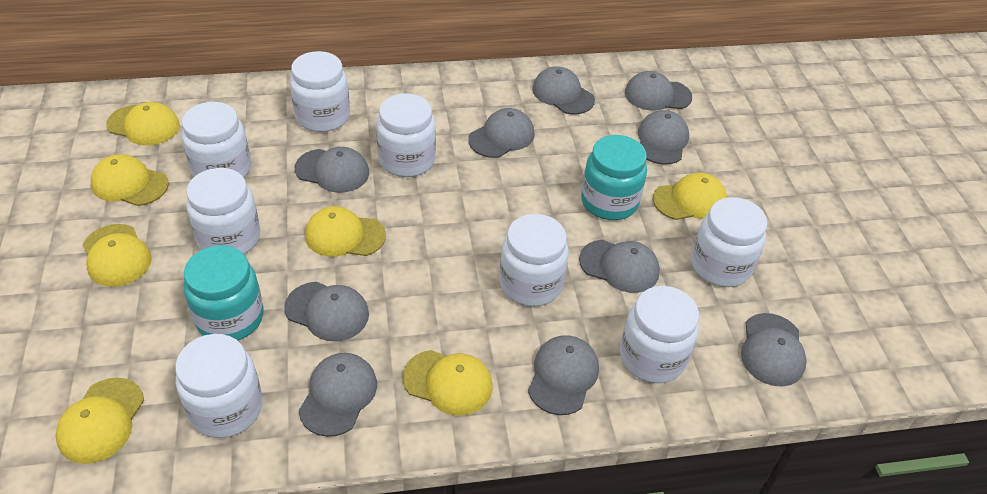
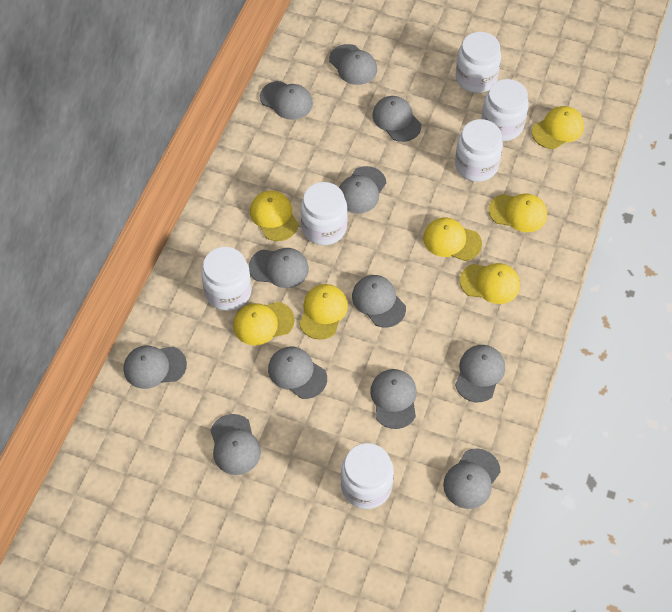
grey cap: [284,282,369,341] [295,147,369,193] [299,353,377,437] [468,108,535,158] [528,335,599,415] [532,66,595,114] [579,240,660,293] [625,71,692,111] [638,110,689,165] [741,313,807,387] = 10 -> [124,346,187,389] [210,414,261,475] [249,248,309,288] [260,81,313,120] [268,347,327,399] [329,44,377,85] [339,166,386,213] [352,275,406,328] [370,369,417,429] [372,96,421,142] [443,448,501,509] [455,345,505,402] = 12
turquoise jar: [184,245,264,340] [581,135,647,220] = 2 -> none = 0
white jar: [175,334,263,438] [182,102,251,177] [186,168,260,254] [290,51,350,132] [376,93,436,177] [499,214,569,307] [620,286,699,383] [691,197,767,287] = 8 -> [201,247,252,311] [301,182,348,245] [341,443,394,509] [455,119,503,182] [456,32,501,93] [481,79,529,141] = 6

